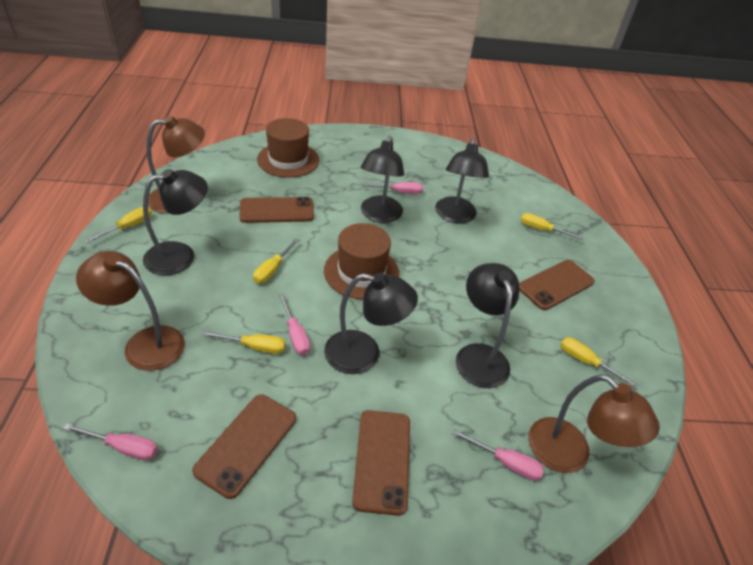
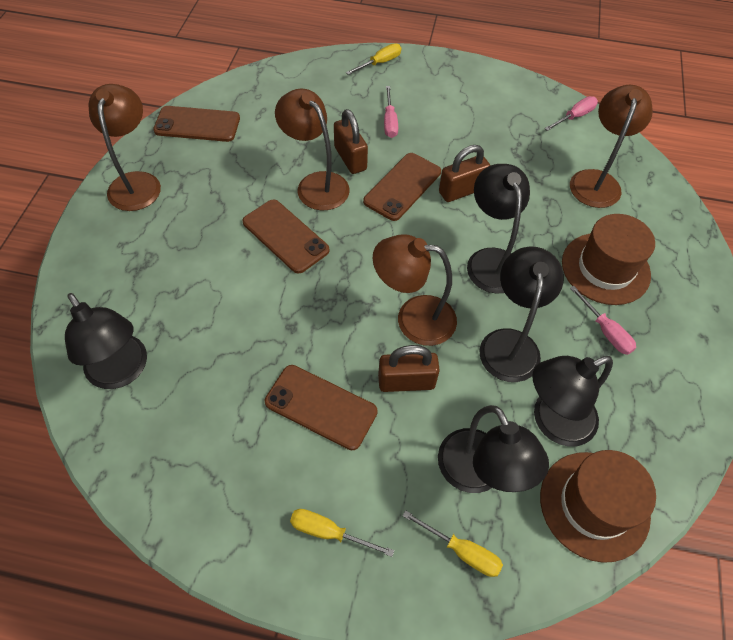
brown lamp: [76,251,185,371] [146,115,205,214] [528,374,660,473] = 3 -> [89,84,161,211] [275,89,350,210] [373,234,457,346] [570,85,653,208] = 4
brown padlock: none = 0 -> [334,109,368,174] [378,345,440,392] [439,145,490,202] = 3
pink screwdriver: [63,424,158,461] [279,294,310,355] [362,182,423,194] [452,429,544,481] = 4 -> [384,86,398,138] [544,96,598,131] [570,285,636,355] = 3
yellow screwdriver: [85,207,152,243] [202,331,285,354] [253,238,300,283] [521,213,584,240] [560,337,638,388] = 5 -> [290,509,394,557] [346,44,401,75] [402,510,503,577] = 3

